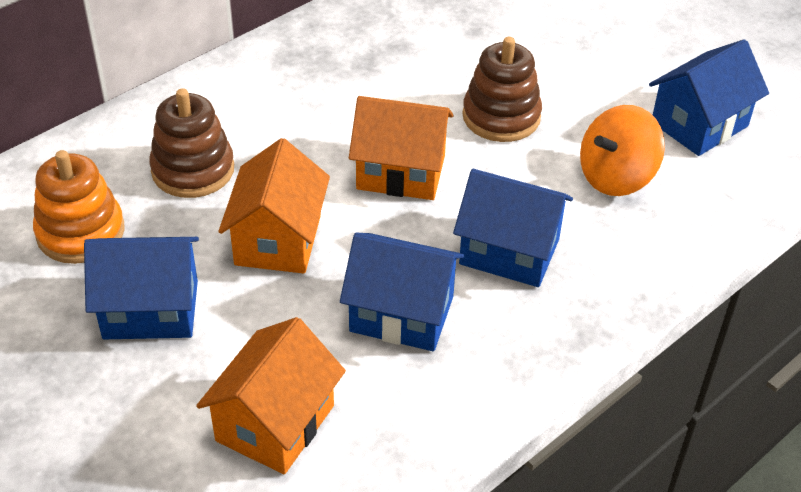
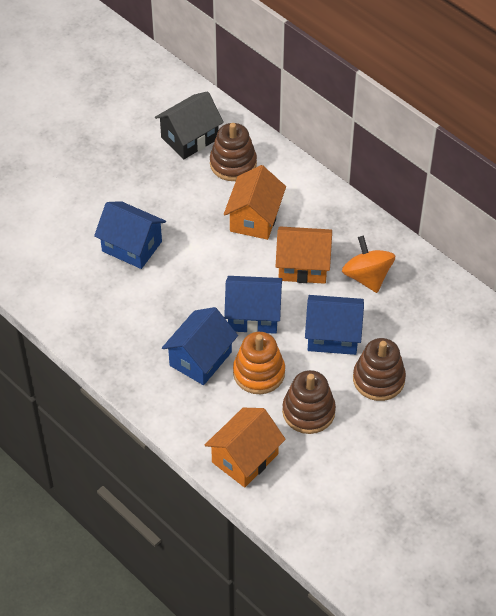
black house: none = 0 -> [155,91,224,159] = 1
brown stacking toy: [149,88,234,198] [462,37,542,142] = 2 -> [210,123,257,181] [282,370,336,434] [353,338,406,401] = 3

